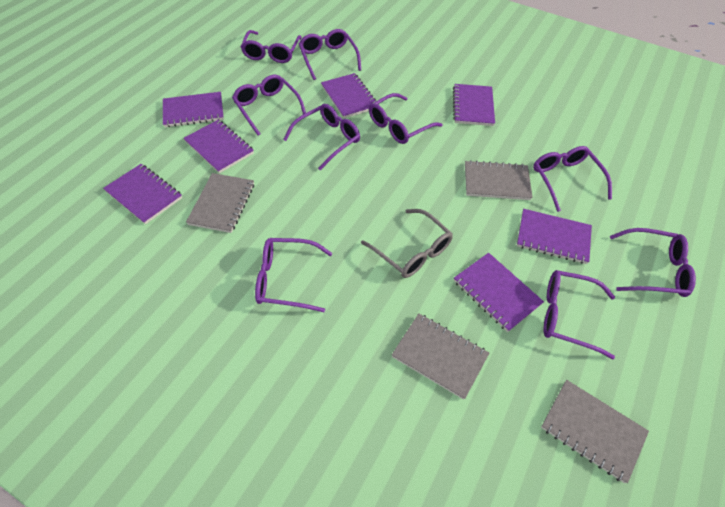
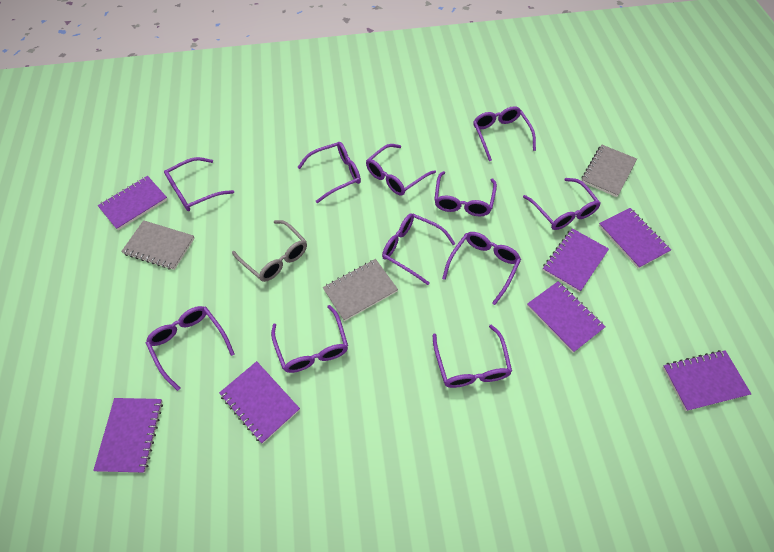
grey notebook: [186,173,254,233] [392,314,489,400] [465,160,533,200] [541,380,649,483] = 4 -> [121,220,195,270] [323,259,398,321] [582,145,637,197] = 3
purple glasses: [232,74,306,136] [241,30,302,63] [255,238,332,312] [283,104,360,170] [299,29,361,80] [369,93,443,144] [533,146,612,212] [543,270,615,359] [610,228,696,297] = 9 -> [146,306,234,391] [164,157,234,211] [271,305,348,373] [298,142,361,203] [366,144,436,196] [382,213,455,285] [433,324,512,388] [434,171,497,216] [442,232,521,305] [473,106,536,161] [523,178,601,230] = 11

